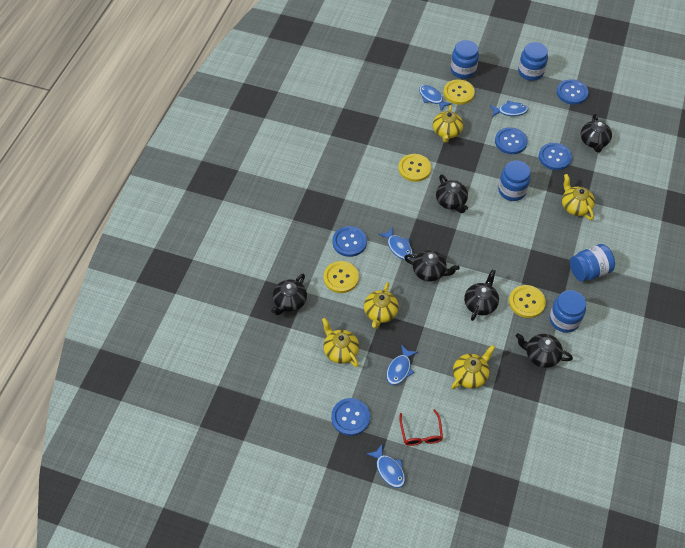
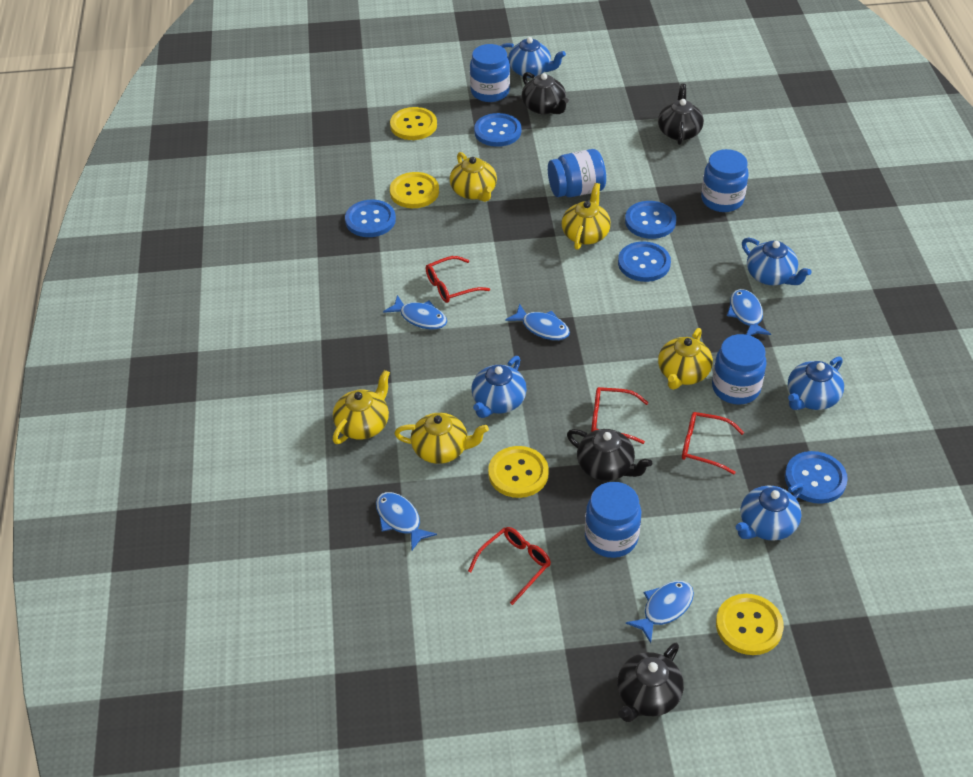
black teapot: [271,274,307,315] [404,250,460,282] [436,174,468,213] [464,269,499,321] [516,333,573,368] [581,114,612,153] = 6 -> [522,72,569,115] [567,429,652,481] [617,643,684,722] [658,84,704,145] = 4
blue teapot: none = 0 -> [471,356,527,418] [501,37,566,78] [736,483,804,541] [742,237,812,285] [788,356,844,410] = 5
red glasses: [399,409,443,446] = 1 -> [426,256,490,303] [468,527,551,605] [591,387,649,444] [682,412,744,474] = 4

